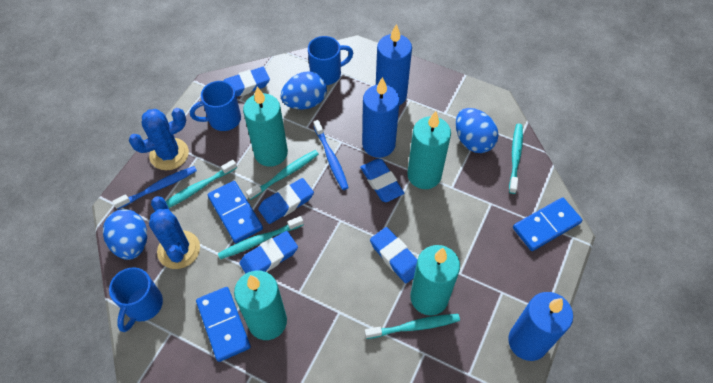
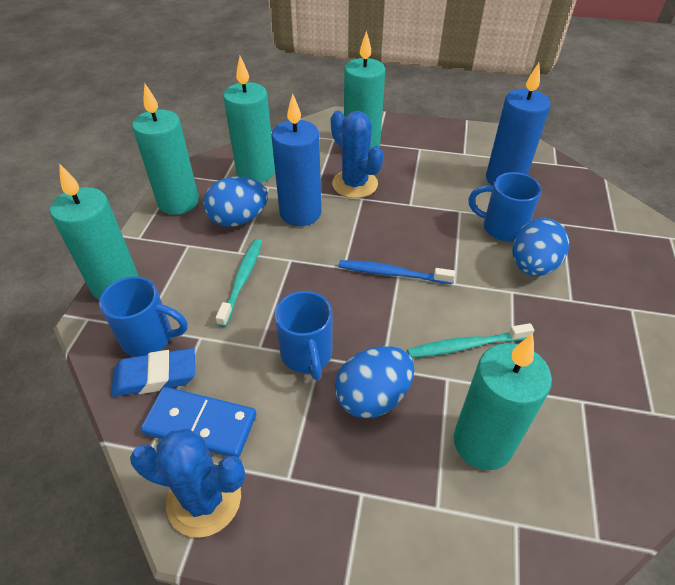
blue candle: [362,77,400,158] [376,24,412,105] [508,292,573,361] = 3 -> [271,93,321,226] [486,63,551,186] = 2
blue domino: [196,287,251,362] [208,181,263,243] [513,197,582,251] = 3 -> [141,387,256,458] = 1
blue eraser: [223,67,270,97] [240,231,298,274] [258,178,314,224] [360,159,404,202] [370,227,417,283] = 5 -> [111,348,195,397] = 1
blue toothbrush: [112,166,197,209] [313,120,349,190] = 2 -> [339,260,455,284] = 1
turquoise candle: [234,271,287,340] [243,87,288,167] [407,111,451,189] [410,245,460,316] = 4 -> [50,163,139,300] [132,84,199,215] [223,56,275,183] [344,31,385,149] [453,334,552,470] = 5
turquoise toothbrush: [165,160,237,208] [218,216,304,259] [246,150,319,200] [365,314,460,339] [509,124,523,194] = 5 -> [216,239,262,327] [407,323,534,358] = 2

